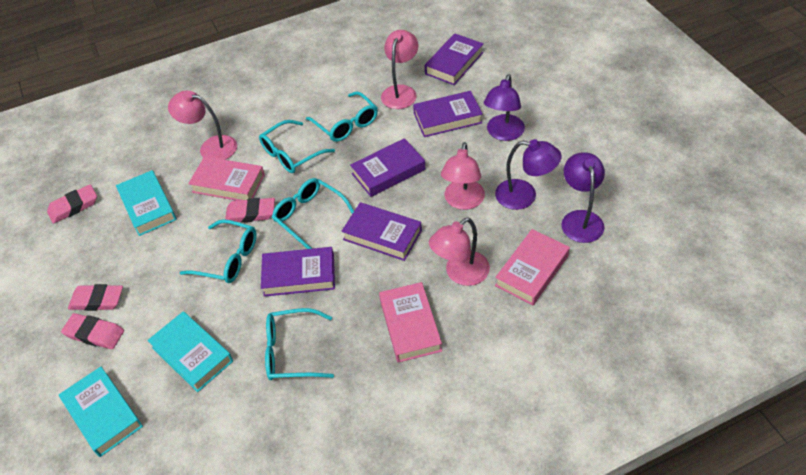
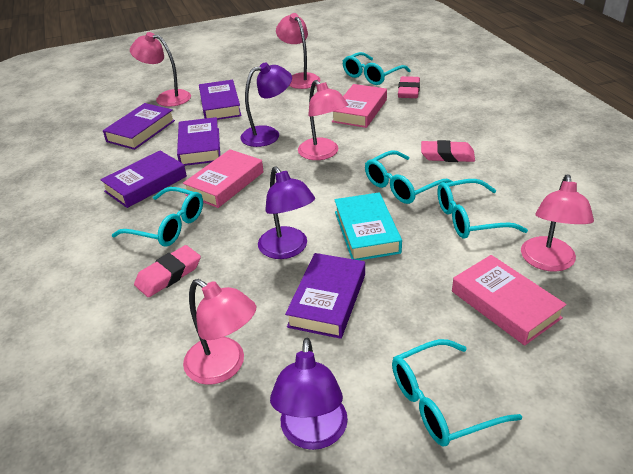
pink eraser: [47,184,97,224] [61,313,124,349] [68,284,123,311] [225,198,275,223] = 4 -> [134,245,201,297] [398,76,420,98] [421,140,475,162] = 3
pink lamp: [168,91,237,160] [381,30,418,109] [429,217,490,286] [441,142,485,210] = 4 -> [130,32,191,107] [183,279,256,385] [276,13,320,89] [298,80,348,160] [521,174,594,272] = 5
turquoise book: [59,367,143,457] [116,170,177,236] [147,311,233,392] = 3 -> [334,192,402,260] = 1

